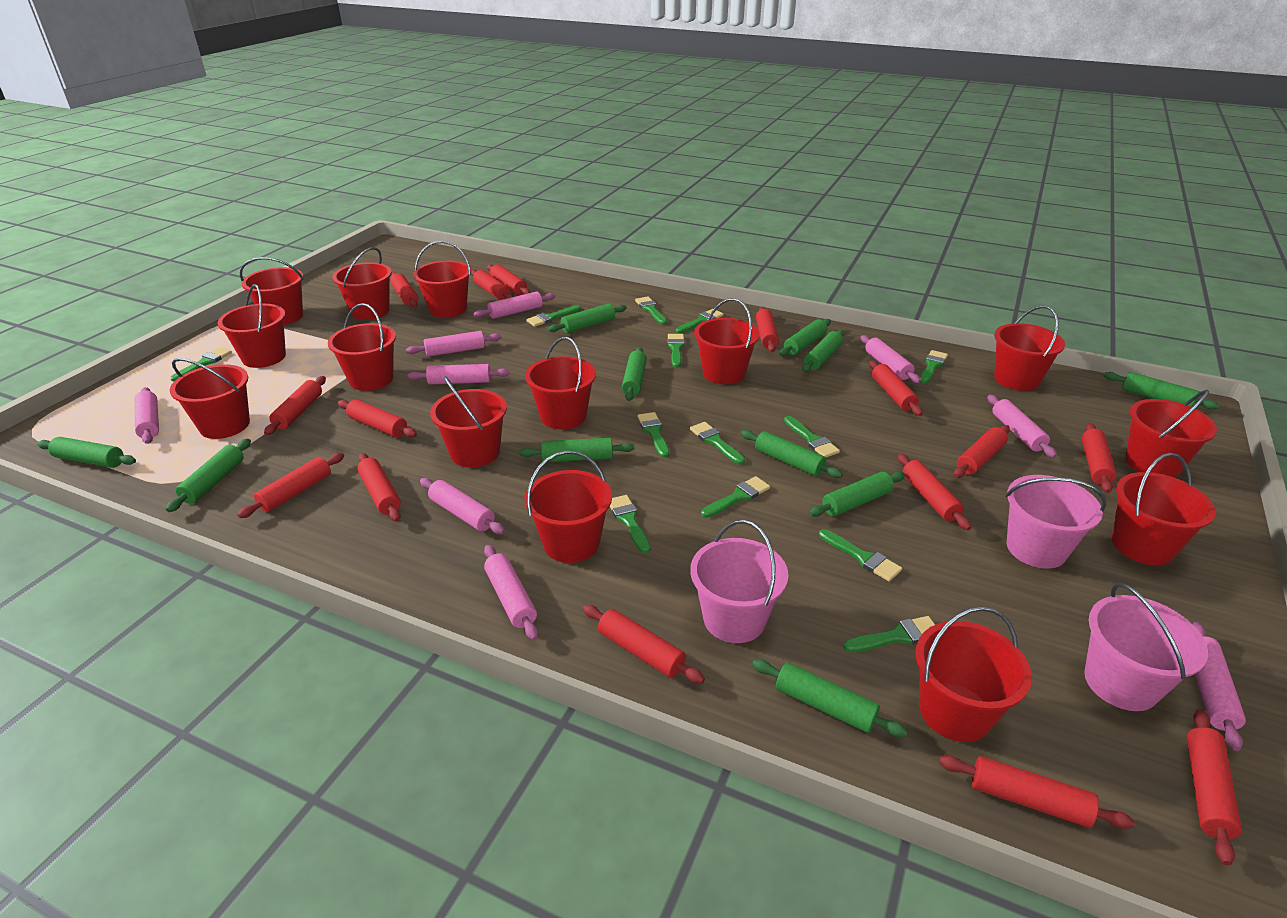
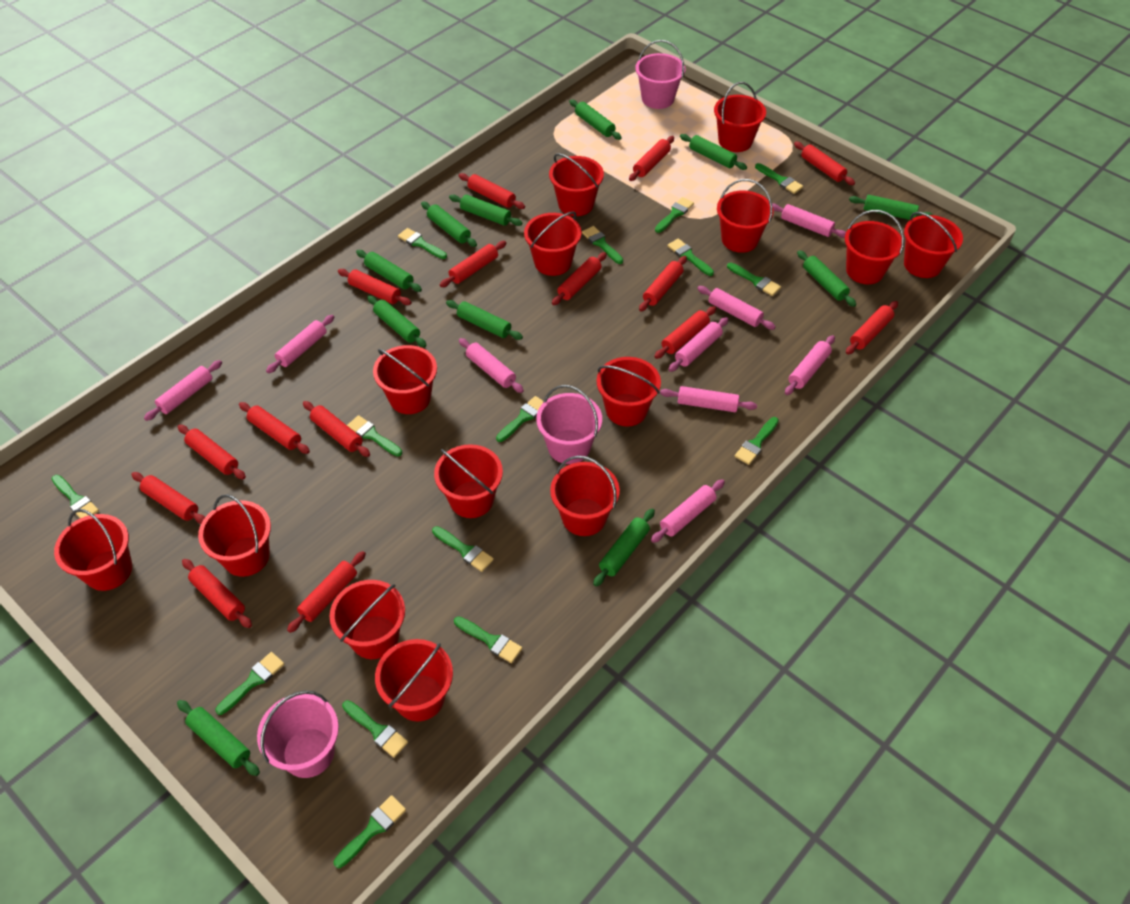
green brush: [170,347,232,381] [526,305,581,327] [610,495,651,553] [635,297,667,325] [637,412,669,458] [667,334,685,368] [676,309,724,333] [690,422,745,465] [701,476,770,518] [784,416,840,457] [819,529,902,581] [844,616,935,652] [920,350,948,384] = 13 -> [52,475,99,518] [215,652,284,715] [334,795,406,868] [342,700,408,758] [347,415,402,457] [398,228,447,259] [432,526,494,572] [454,616,522,663] [496,396,543,442] [582,226,623,264] [655,197,694,233] [667,238,714,276] [727,263,781,296] [735,417,779,465] [755,163,803,194] = 15

